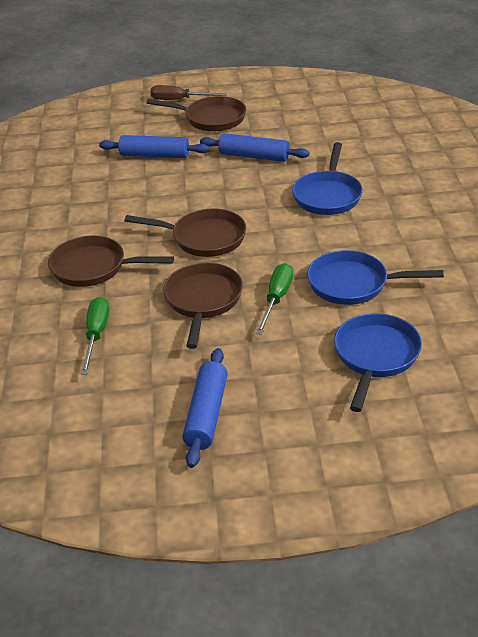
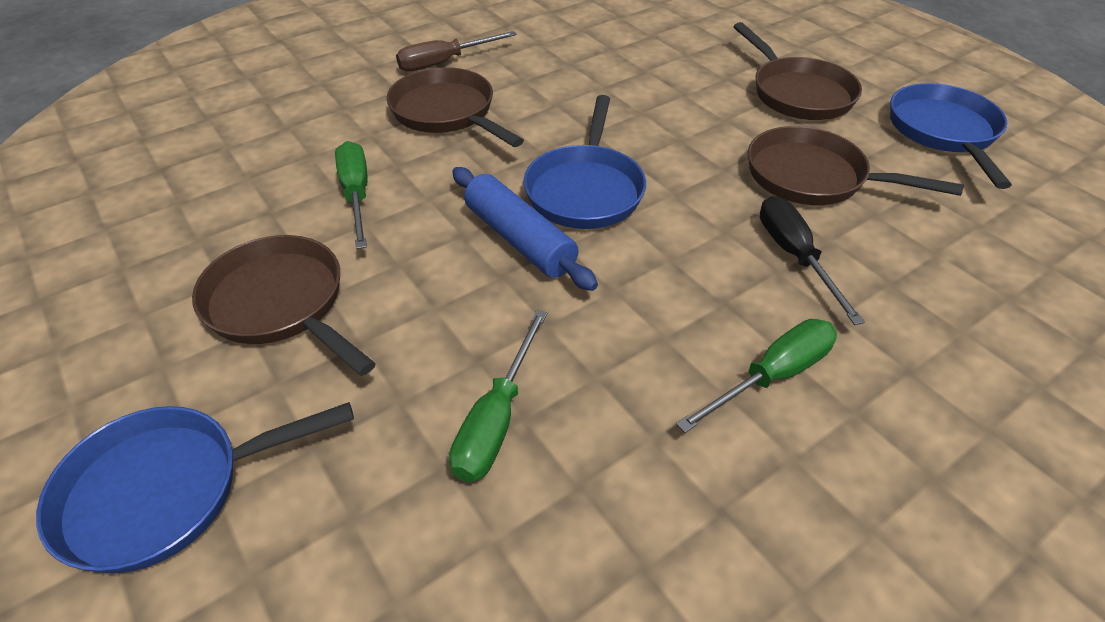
black screwdriver: none = 0 -> [760,196,865,325] = 1
blue rolling pin: [99,135,209,158] [182,348,228,468] [200,133,310,162] = 3 -> [452,167,598,291] = 1
green screwdriver: [81,297,109,375] [256,263,293,335] = 2 -> [335,141,368,249] [449,310,547,482] [676,319,837,433] = 3

